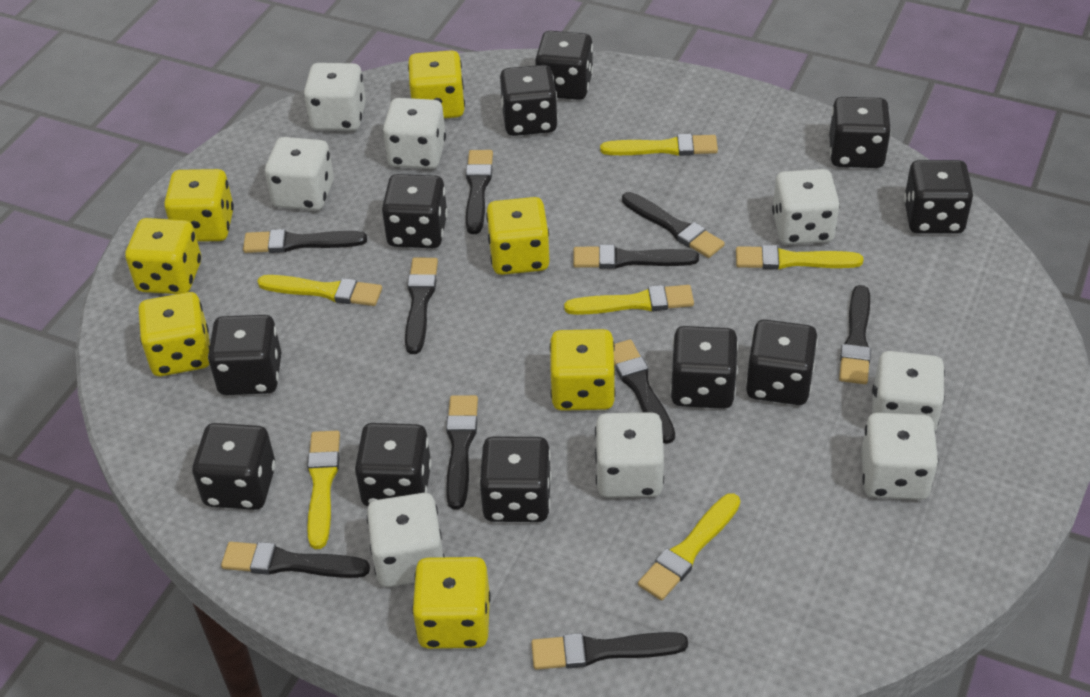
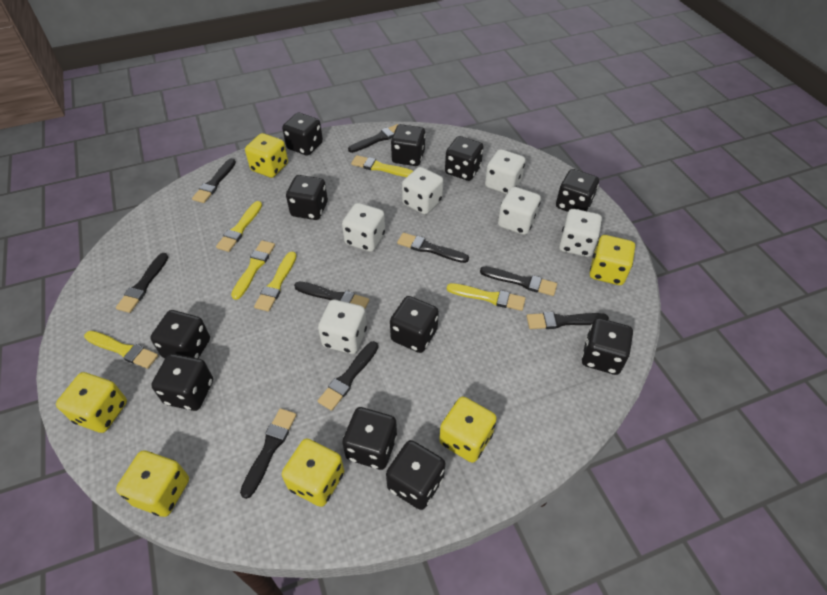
black brush: [221,542,370,578] [243,229,367,253] [405,258,438,354] [446,395,478,509] [466,150,493,234] [531,632,688,670] [573,245,699,269] [614,339,675,444] [622,192,725,258] [839,285,871,384] = 10 -> [116,253,168,313] [192,158,236,203] [240,408,296,499] [294,282,369,308] [318,341,378,411] [348,124,399,153] [397,233,469,263] [480,266,557,296] [527,312,609,329] = 9
white dice: [265,137,334,211] [304,63,366,131] [367,493,445,587] [383,98,446,169] [595,412,664,498] [772,169,840,245] [861,413,938,500] [872,351,945,432] = 8 -> [318,300,367,354] [342,203,385,252] [402,167,443,215] [485,149,525,194] [498,187,541,235] [559,209,602,257] = 6
yellow dice: [125,218,201,294] [139,292,210,376] [164,169,234,242] [408,50,465,118] [412,557,491,649] [486,197,550,275] [550,329,616,411] = 7 -> [56,372,127,433] [116,450,189,517] [245,133,288,178] [282,438,344,507] [439,397,497,463] [590,235,635,285] = 6

